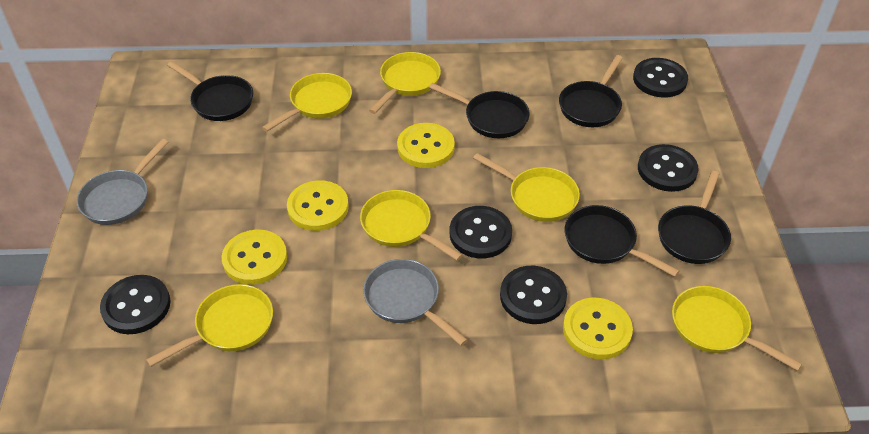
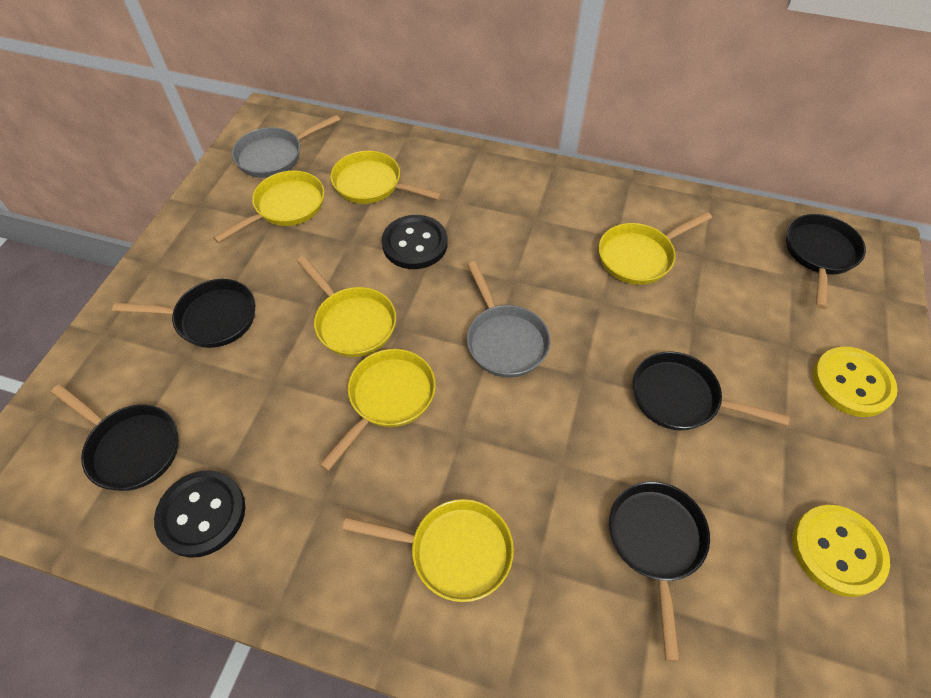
black button: [100,275,171,334] [450,206,512,259] [500,266,567,324] [633,58,688,98] [638,144,699,192] = 5 -> [154,470,246,558] [382,215,448,269] = 2
yellow button: [222,230,287,285] [287,180,349,231] [397,123,455,168] [563,298,633,359] = 4 -> [792,505,890,597] [813,347,898,417] = 2

